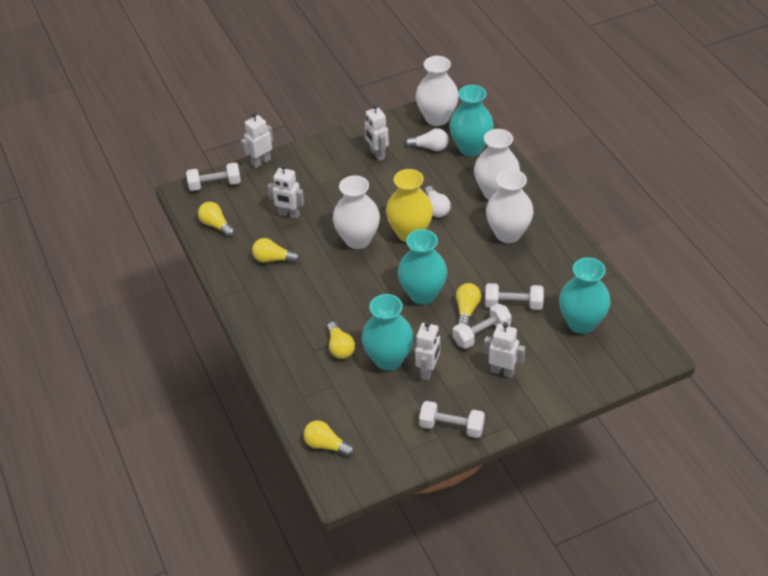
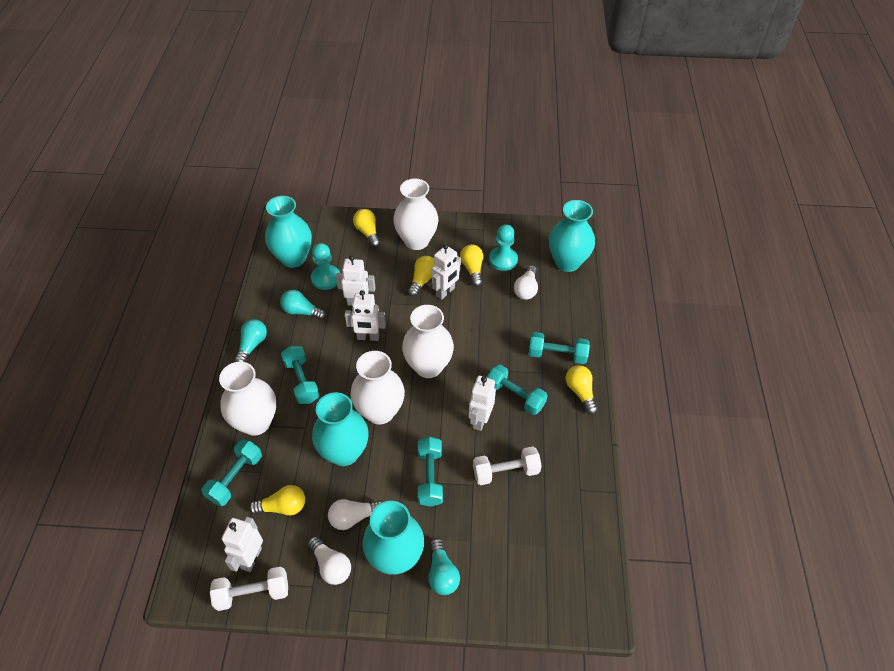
turquoise dumbbell: none = 0 -> [202,439,262,506] [281,346,319,404] [418,437,443,507] [486,364,548,415] [529,332,590,364] = 5
turquoise light bulb: none = 0 -> [234,319,267,362] [280,290,326,320] [428,538,460,595] = 3
turquoise pawn: none = 0 -> [311,243,340,290] [489,224,518,271] = 2
white dumbbell: [186,162,241,191] [419,401,485,438] [453,303,512,349] [485,283,544,310] = 4 -> [210,567,288,611] [473,447,542,485] = 2
white light bulb: [405,128,449,151] [425,186,451,217] = 2 -> [308,536,351,585] [328,499,382,530] [514,265,538,300] = 3
yellow vase: [386,169,433,242] = 1 -> none = 0

